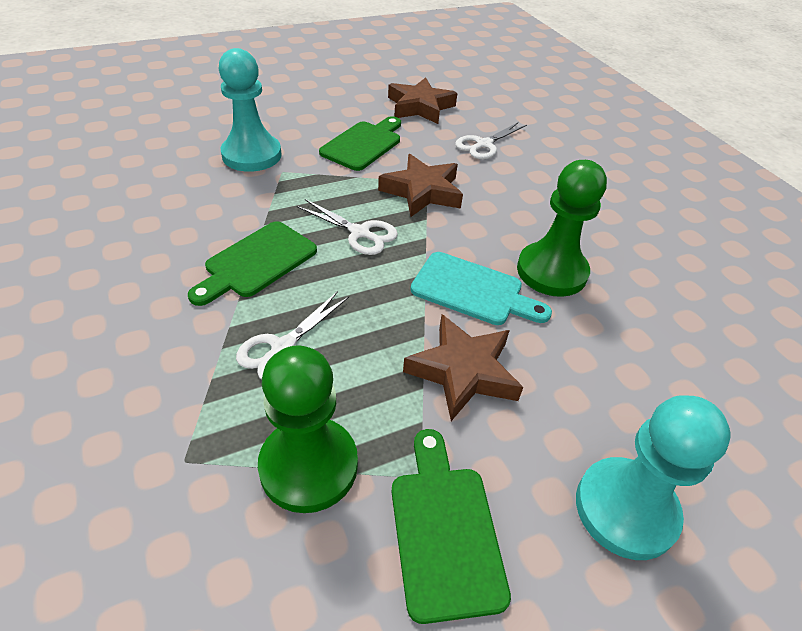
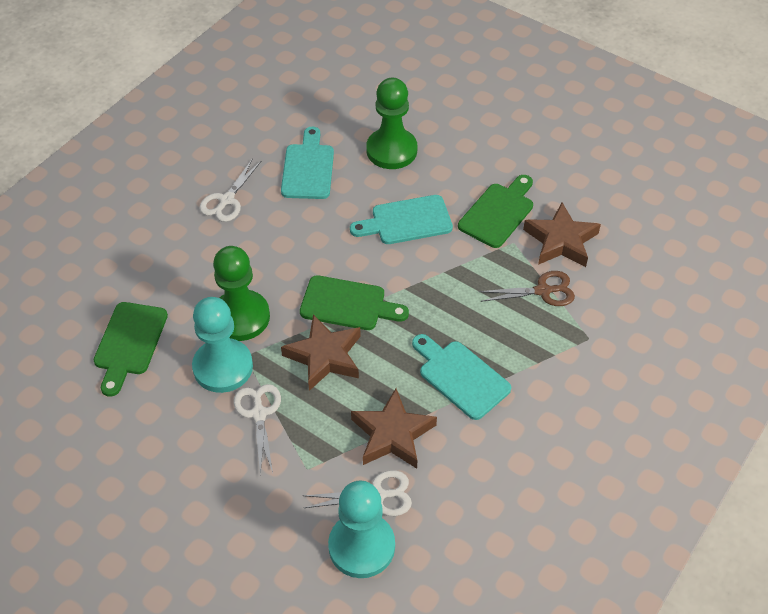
brown scissors: none = 0 -> [479,271,575,306] = 1
turquoise cutting board: [410,252,552,325] = 1 -> [281,127,334,199] [350,195,453,244] [412,334,511,420] = 3

